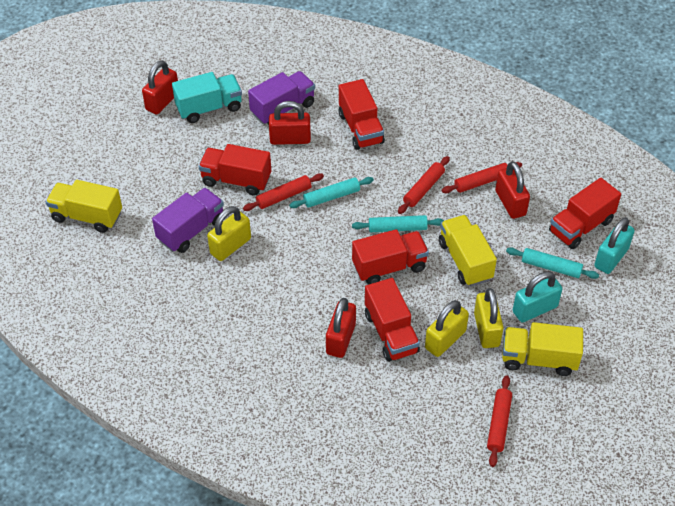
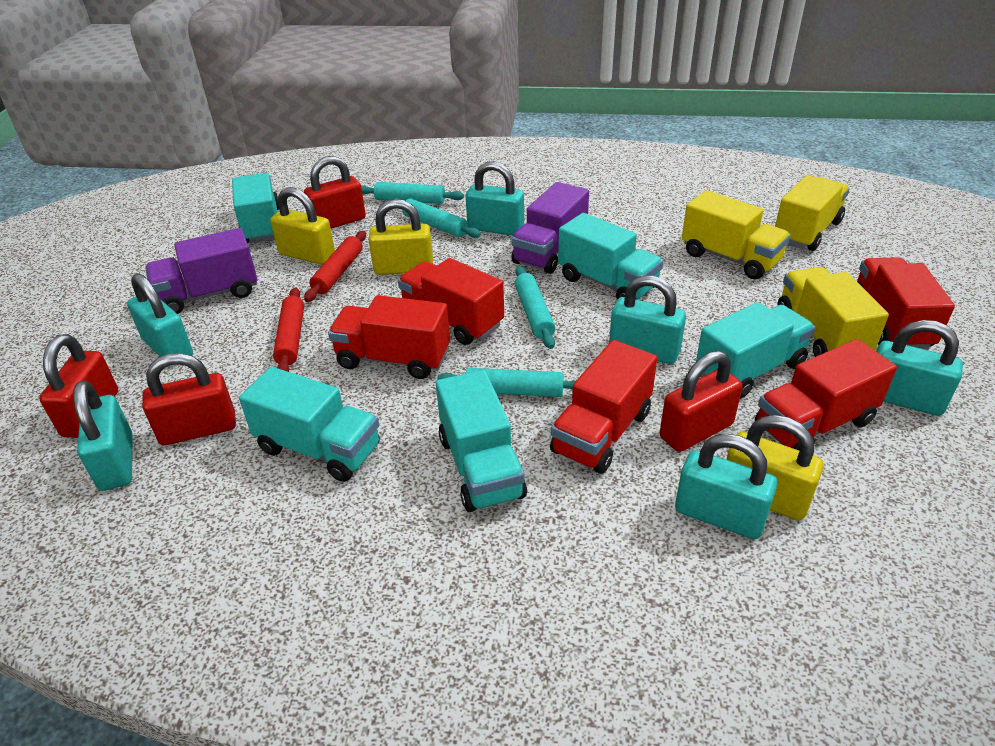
red rolling pin: [243,173,324,211] [398,156,450,214] [441,162,522,193] [487,375,512,467] = 4 -> [273,288,304,372] [304,231,366,302] = 2
turquoise padlock: [513,271,562,322] [594,217,635,274] = 2 -> [73,380,133,491] [127,273,193,357] [466,161,524,236] [609,275,686,364] [675,434,778,539] [876,320,963,416] = 6
turquoise rolling pin: [289,177,374,208] [352,215,444,232] [506,247,599,279] = 3 -> [361,182,464,204] [392,198,481,238] [438,368,576,397] [515,266,555,349] = 4
turquoise truck: [172,72,242,123] = 1 -> [232,173,279,243] [239,367,380,482] [436,370,527,512] [558,213,663,300] [696,302,815,399] = 5

